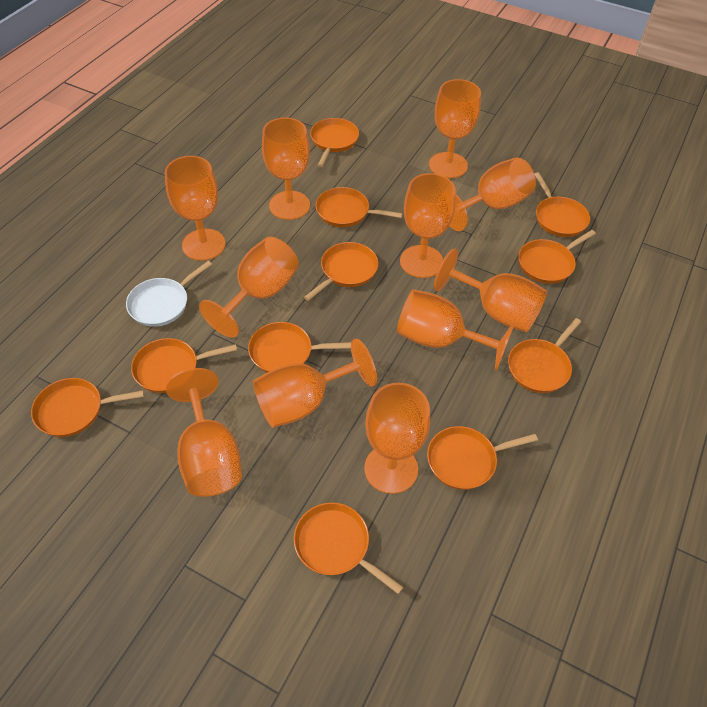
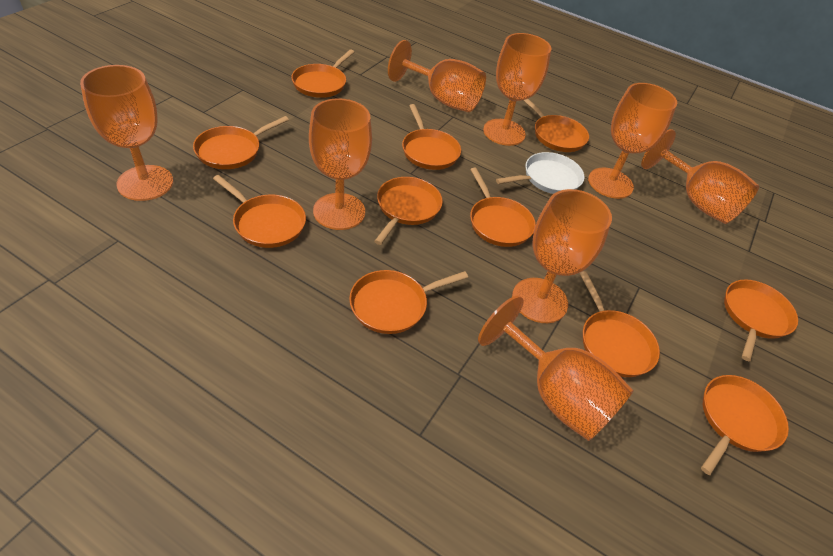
orange goblet: [165,156,226,261] [166,368,242,497] [199,237,299,338] [253,339,377,428] [262,117,310,220] [364,383,430,494] [397,289,514,371] [400,173,456,278] [429,79,481,178] [434,248,547,332] [450,157,536,231] = 11 -> [80,65,173,201] [309,98,372,230] [388,40,486,112] [478,295,634,441] [483,33,551,146] [512,189,612,323] [588,83,677,199] [641,129,759,224] = 8

